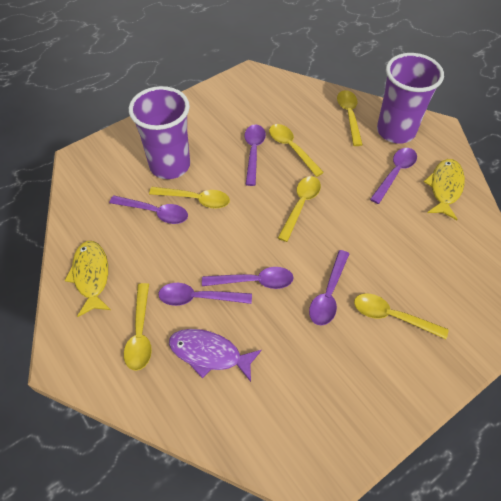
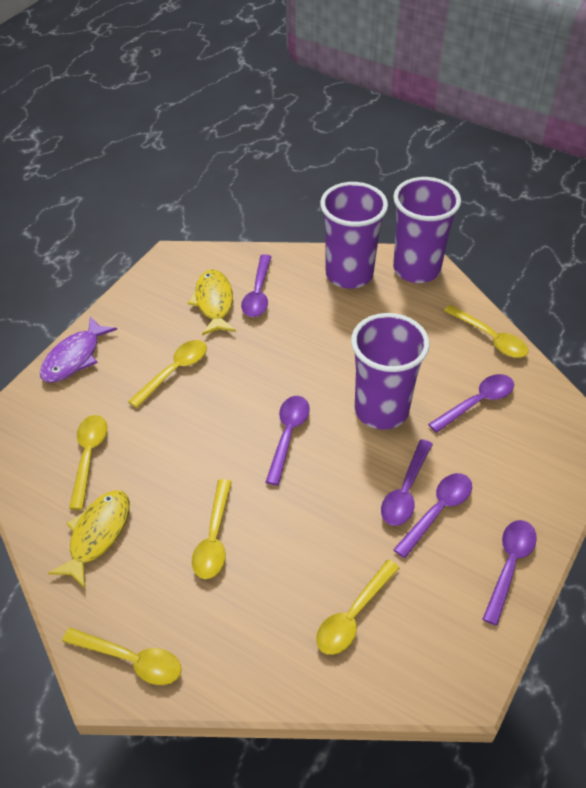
purple cup: [129,86,190,179] [377,53,444,144] = 2 -> [320,182,388,288] [351,313,430,430] [393,177,461,283] = 3

